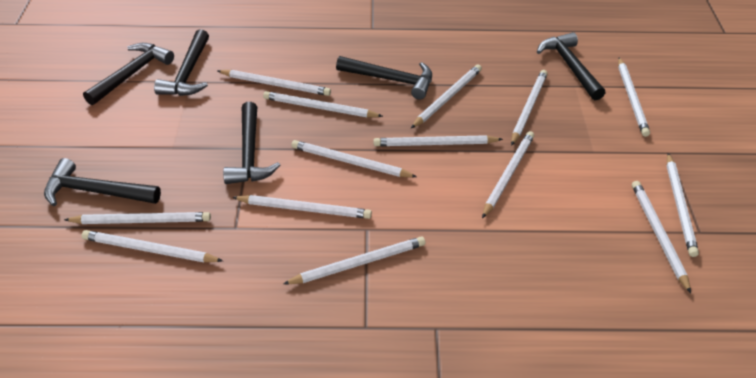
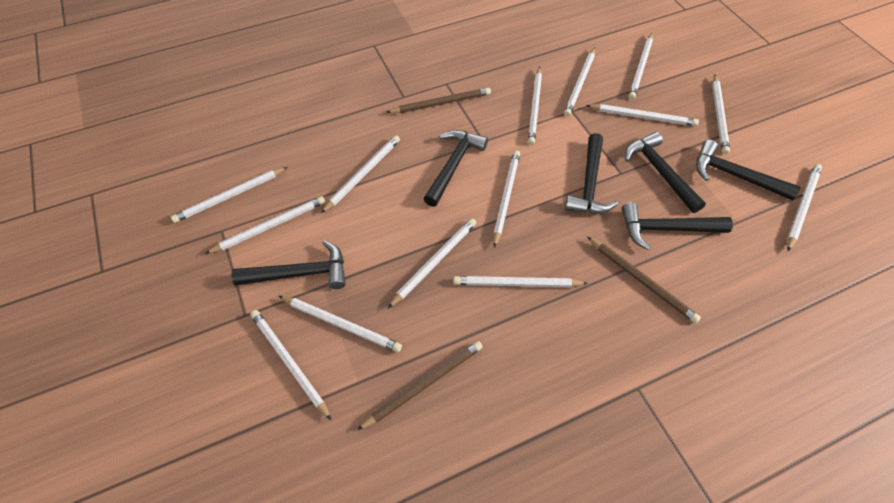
brown pencil: none = 0 -> [357,341,482,430] [386,88,491,113] [587,237,701,324] = 3

